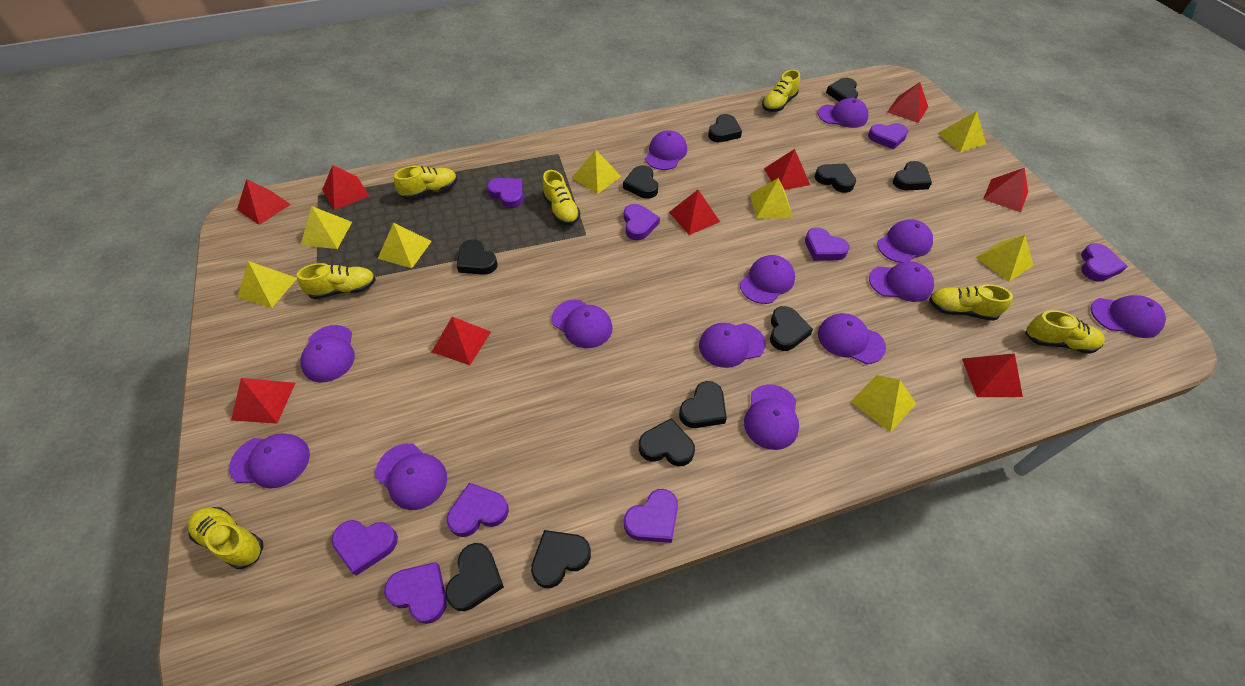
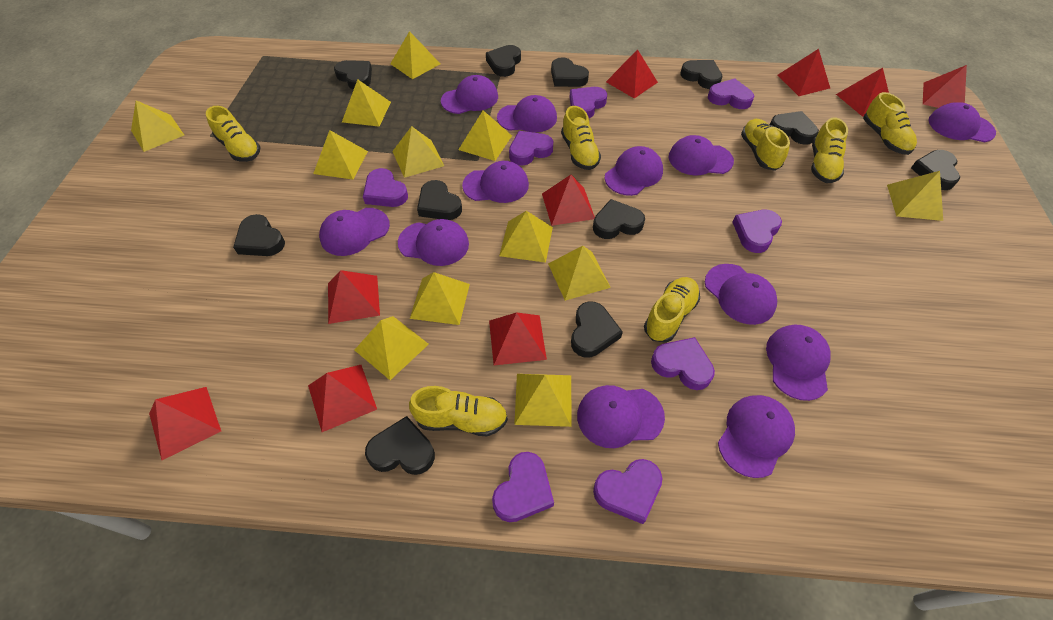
purple cap: [229,433,310,489] [301,325,355,382] [375,443,447,510] [552,300,613,348] [645,130,687,170] [699,323,765,368] [740,255,795,304] [744,384,799,450] [818,98,868,128] [818,313,886,364] [869,261,934,302] [877,219,933,263] [1091,295,1166,338] = 13 -> [319,208,390,256] [398,219,469,266] [441,75,498,114] [462,161,529,203] [497,95,557,132] [577,385,665,448] [605,146,663,196] [669,135,734,175] [705,264,777,325] [718,395,795,478] [766,324,831,401] [929,102,996,142] = 12
purple heart: [332,520,398,576] [384,562,447,624] [447,483,509,537] [487,178,523,208] [624,204,660,240] [624,489,678,543] [805,227,850,261] [868,123,908,150] [1081,243,1128,282] = 9 -> [363,168,408,207] [492,452,554,522] [509,131,553,166] [570,87,607,118] [593,459,663,524] [651,337,715,390] [708,78,754,109] [732,210,782,253] = 8
yellow pyramid: [237,261,297,308] [300,206,352,249] [377,223,432,268] [572,149,621,194] [750,178,793,219] [850,375,916,433] [938,111,986,152] [976,235,1034,282] = 8 -> [131,100,184,152] [313,130,368,180] [342,79,391,127] [355,316,429,380] [390,31,440,79] [392,126,444,178] [410,272,470,325] [458,110,512,161] [499,211,553,263] [514,374,572,427] [548,246,611,301] [887,171,943,221] = 12

